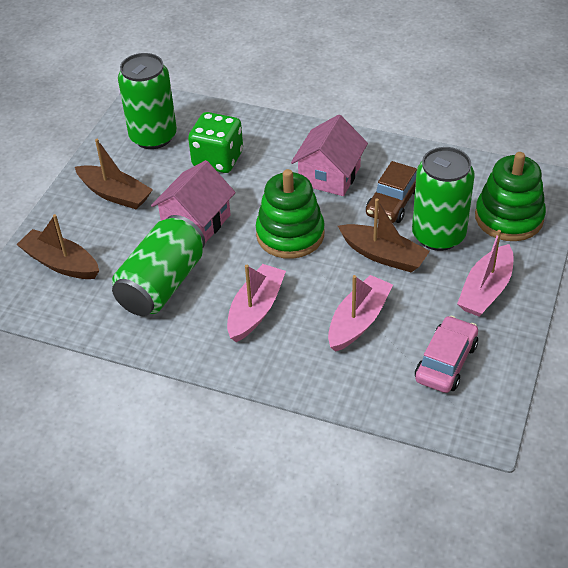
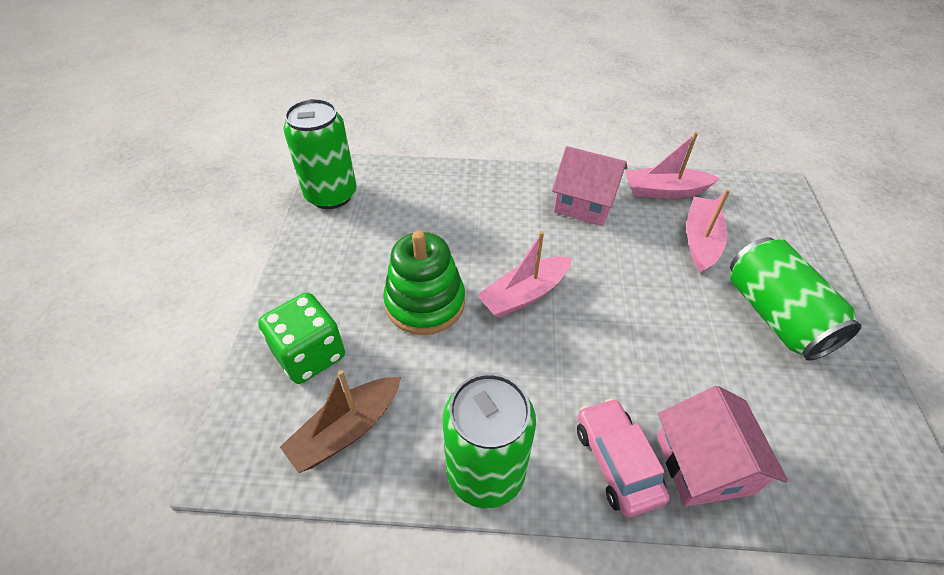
brown boat: [16,214,99,279] [75,139,153,210] [338,198,430,272] = 3 -> [280,370,401,473] = 1
brown car: [366,161,417,223] = 1 -> none = 0
green stacking toy: [256,169,325,259] [475,152,546,241] = 2 -> [383,230,465,335] = 1

